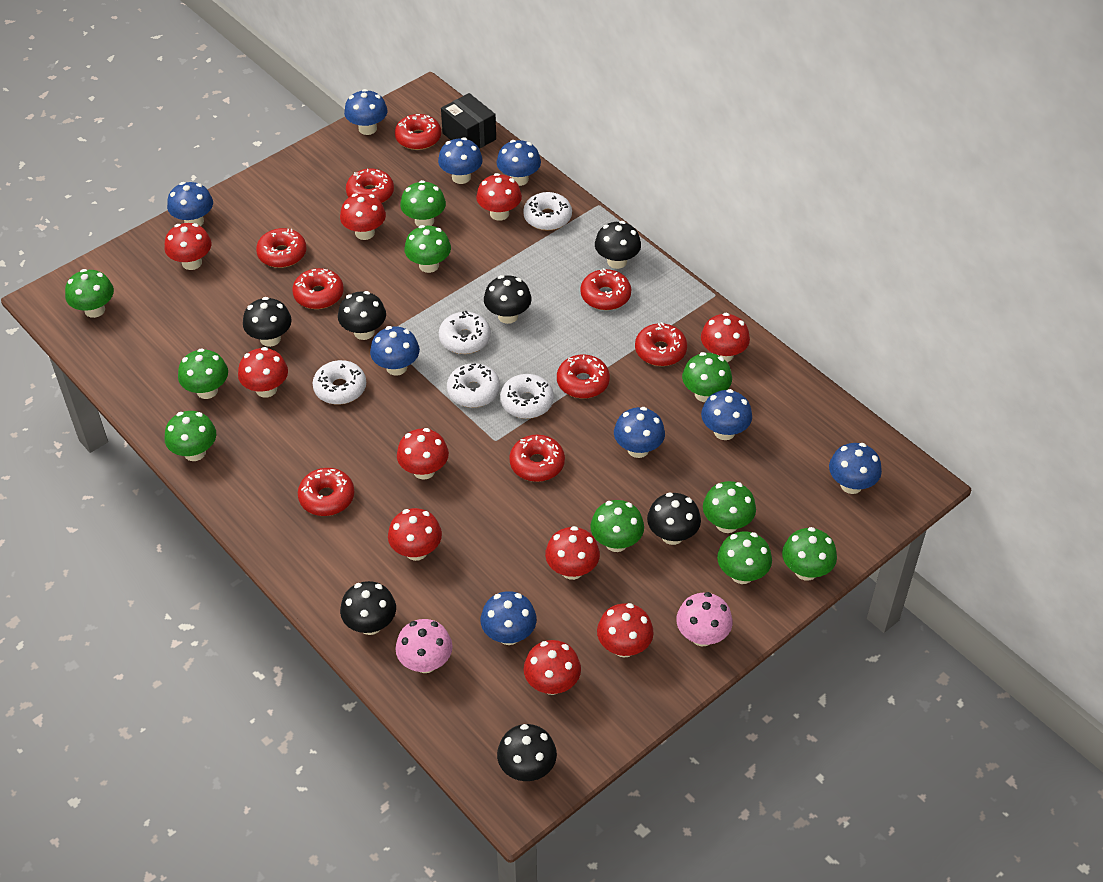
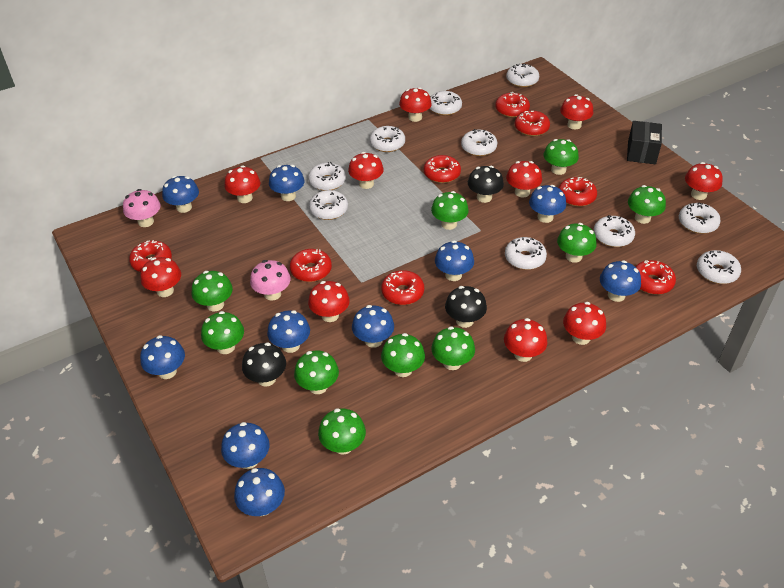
black mushroom: [243,297,292,347] [338,291,386,340] [340,581,396,635] [484,275,532,324] [497,724,557,781] [595,221,641,269] [647,492,701,545] = 7 -> [242,343,286,387] [445,286,487,328] [468,166,504,203] = 3
blue mushroom: [167,182,213,226] [344,89,388,135] [370,326,420,376] [438,137,483,184] [481,591,537,645] [497,140,541,186] [614,407,665,458] [701,389,752,440] [829,443,882,494] = 9 -> [140,335,185,379] [162,176,199,213] [221,422,270,469] [234,468,285,516] [267,310,310,353] [269,165,305,201] [352,305,394,348] [435,240,474,281] [529,185,566,223] [600,260,641,302] = 10
red donut: [256,228,307,268] [292,268,344,309] [298,468,354,516] [346,169,394,203] [395,114,441,150] [509,434,565,482] [557,354,610,399] [580,268,631,310] [635,322,687,366] = 9 -> [129,240,172,272] [290,249,332,282] [381,270,424,305] [424,155,461,183] [495,92,530,117] [515,110,550,136] [559,177,597,206] [635,260,676,295] = 8
white donut: [313,360,366,405] [439,311,491,354] [447,363,500,408] [500,374,554,419] [523,192,572,231] = 5 -> [308,162,346,191] [309,190,348,220] [370,126,405,152] [430,91,462,116] [461,129,497,156] [505,237,547,270] [506,63,539,87] [594,215,635,247] [679,202,721,234] [697,250,741,284] = 10

